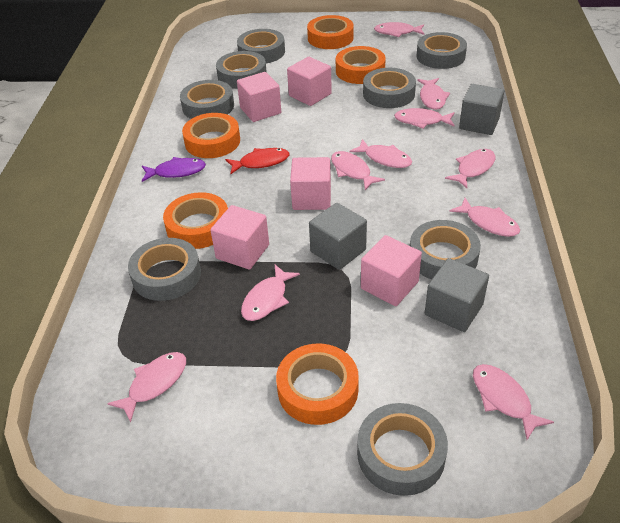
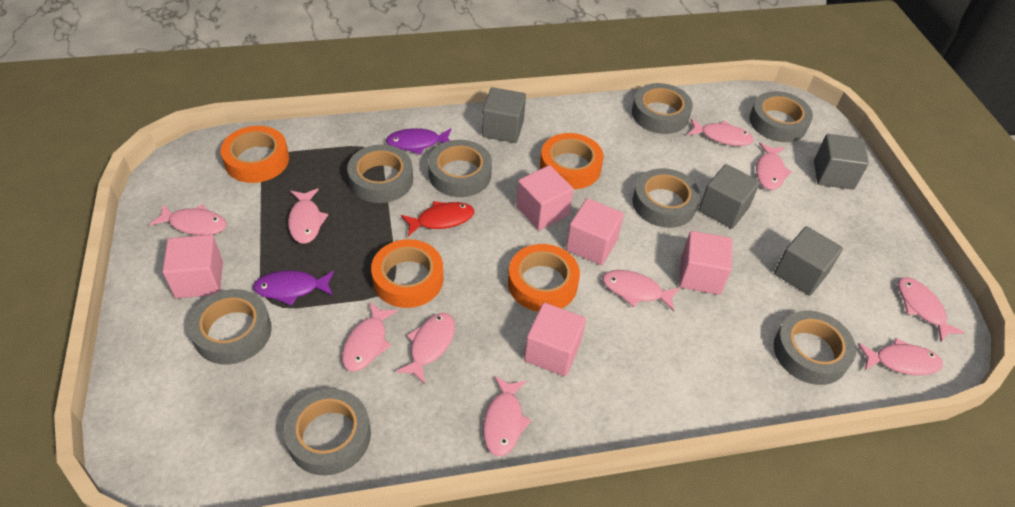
grey cube: [309,203,367,270] [425,258,489,332] [459,84,504,135] = 3 -> [482,87,526,143] [699,164,760,229] [774,226,843,296] [814,134,869,190] = 4
orange tape: [163,192,228,249] [182,113,240,158] [276,343,359,425] [307,15,354,49] [336,46,386,84] = 5 -> [221,126,289,183] [371,239,443,308] [508,244,580,312] [540,133,604,189] = 4
purple fish: [142,157,206,182] = 1 -> [253,270,334,306] [386,128,451,154] = 2

